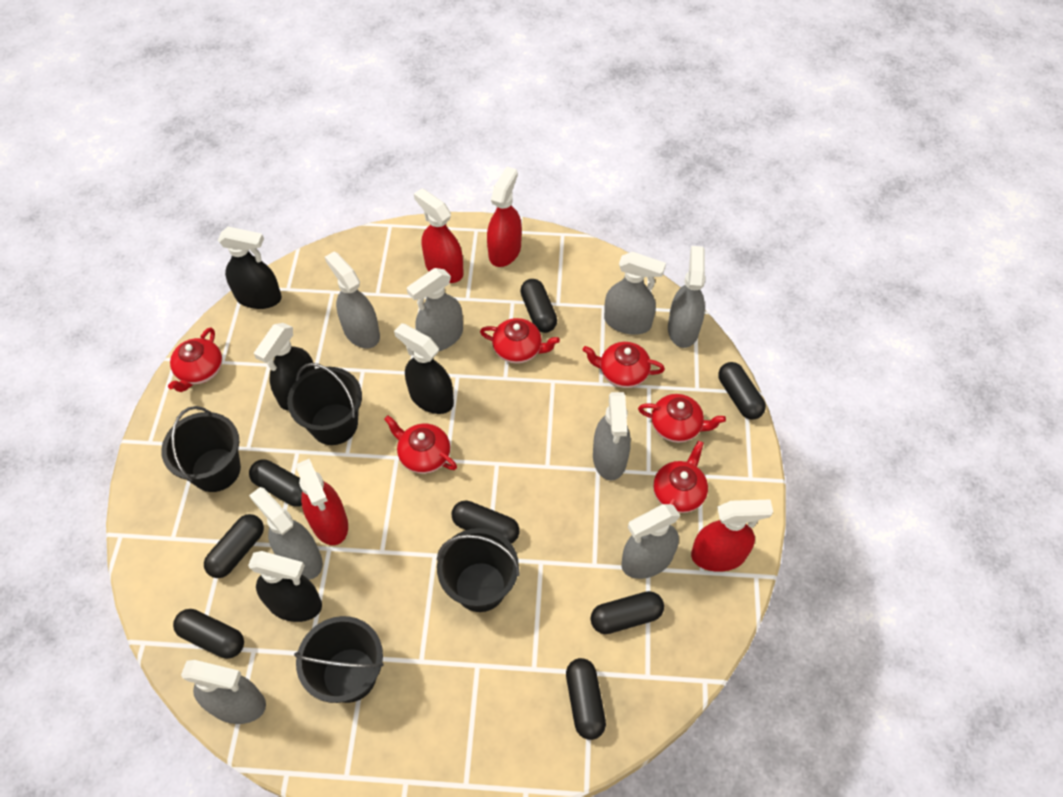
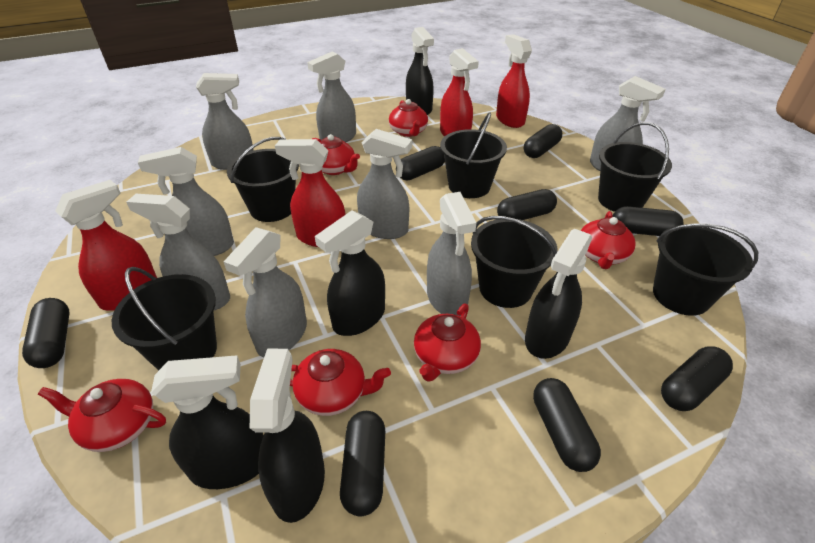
black bucket: [161,406,241,492] [287,363,362,445] [294,616,384,703] [437,528,520,612] = 4 -> [112,267,217,371] [227,137,299,222] [440,112,507,198] [471,216,558,308] [598,122,672,212] [653,223,758,316] = 6
black spray bottle: [218,227,282,309] [248,551,322,622] [254,323,315,410] [394,323,454,414] = 4 -> [151,355,264,489] [250,348,325,523] [315,210,385,336] [406,27,434,115] [525,229,592,359] = 5

